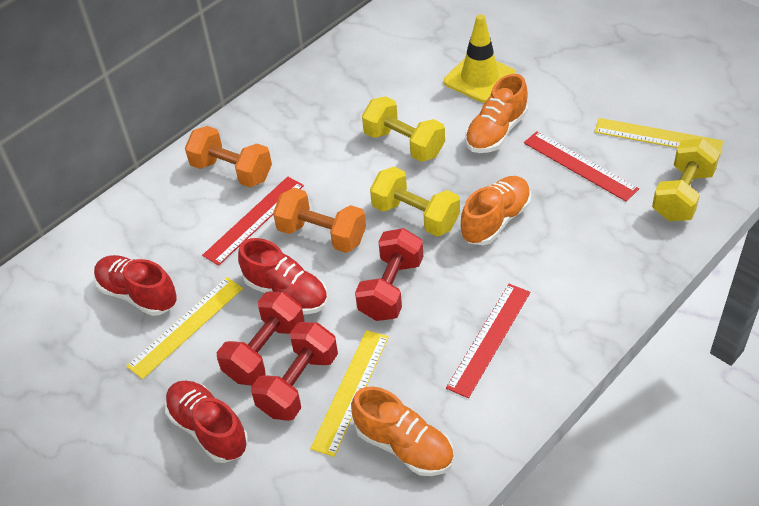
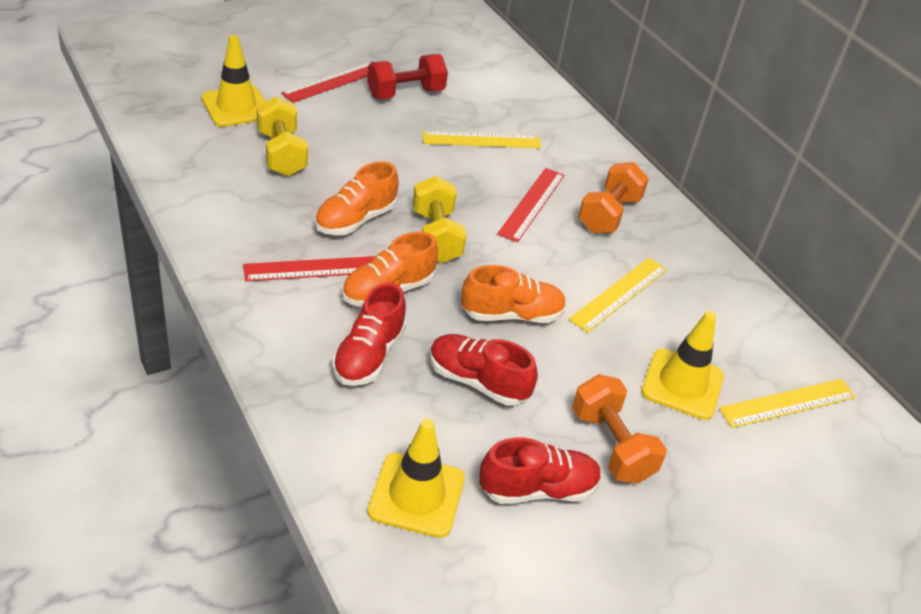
red dumbbell: [217,291,304,386] [251,322,338,421] [355,228,423,321] = 3 -> [367,54,448,99] = 1
yellow dumbbell: [362,96,445,162] [370,166,460,236] [652,138,720,221] = 3 -> [257,97,308,176] [413,176,467,263] = 2
yellow traffic cone: [444,14,516,103] = 1 -> [201,35,266,127] [368,419,465,538] [641,311,724,420] = 3

